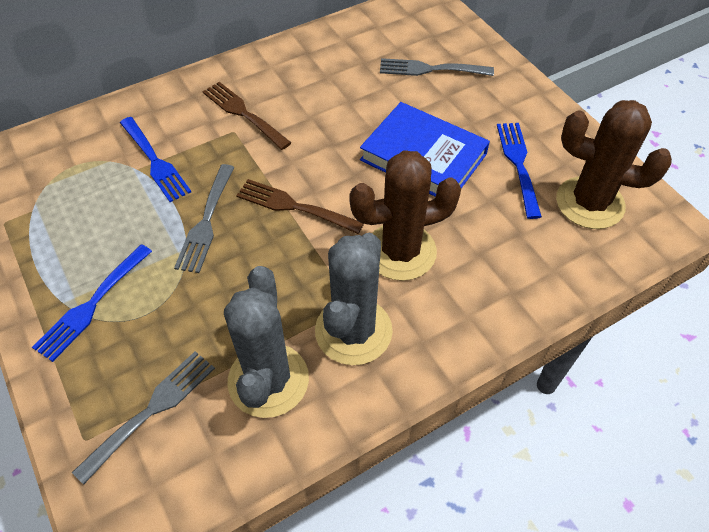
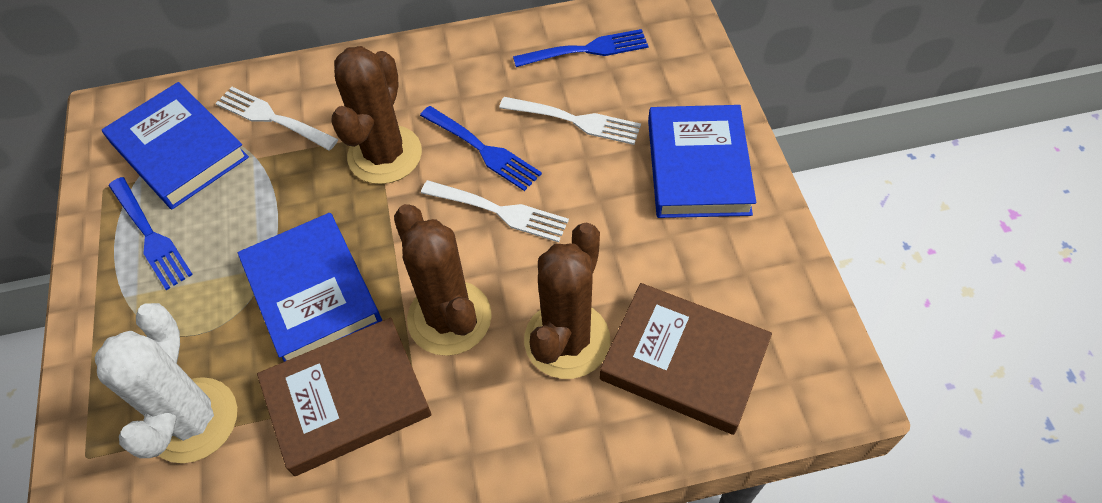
blue book: [360,102,490,197] = 1 -> [102,82,249,209] [238,213,382,362] [648,105,756,218] = 3
brown book: none = 0 -> [257,318,432,476] [600,283,772,435] = 2
brown cactus: [349,150,461,281] [556,100,672,229] = 2 -> [331,46,422,184] [394,204,492,356] [524,222,610,379] = 3
brown fork: [202,82,291,150] [236,179,364,234] = 2 -> none = 0
grey cactus: [224,266,309,418] [315,233,393,365] = 2 -> none = 0
grey fork: [72,351,215,485] [174,164,234,273] [380,58,494,76] = 3 -> none = 0
white cactus: none = 0 -> [95,303,237,463] = 1
white fork: none = 0 -> [215,87,338,150] [421,180,569,242] [499,97,641,145] = 3

